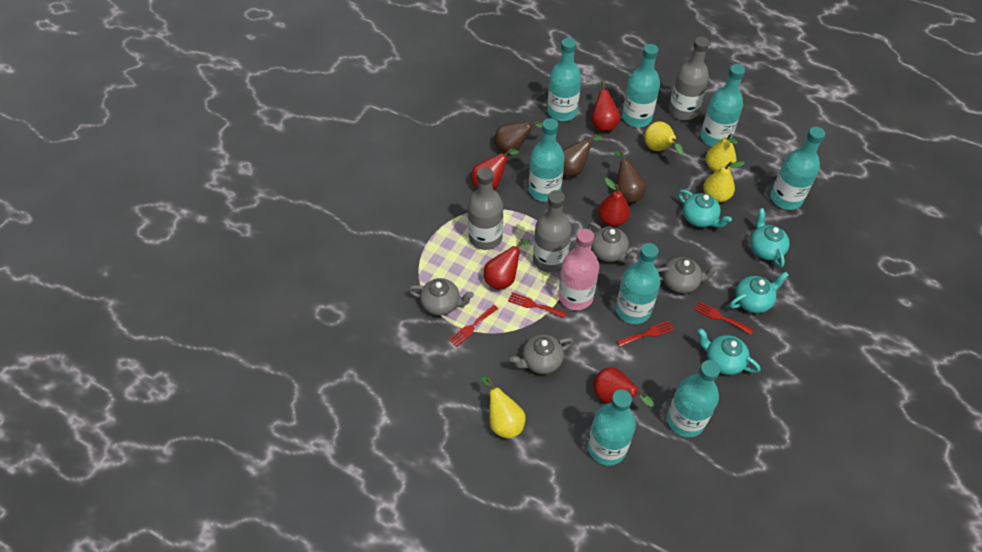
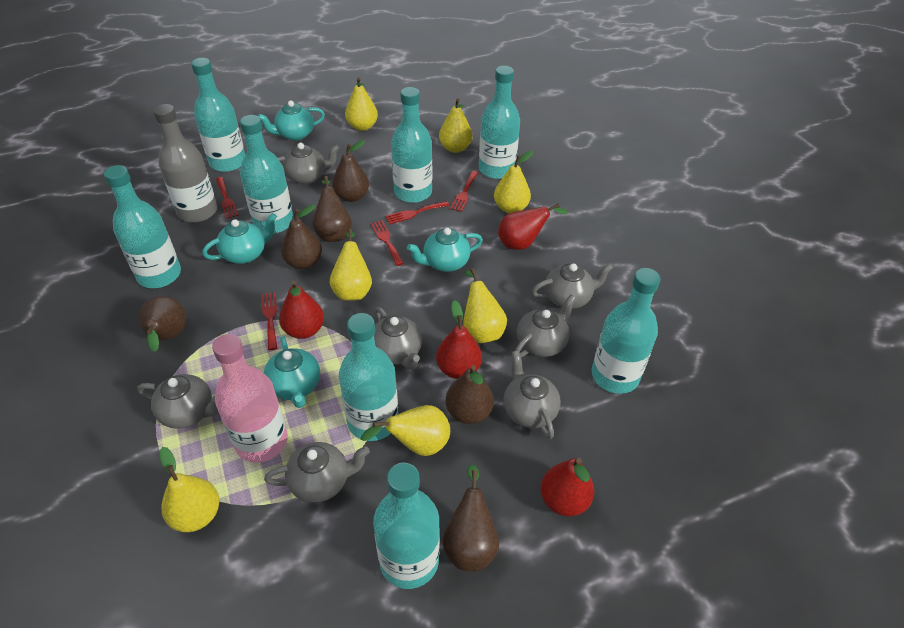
brown pear: [494,120,542,153] [563,134,602,177] [614,150,646,203] = 3 -> [139,296,186,352] [281,205,322,269] [313,176,352,242] [332,140,369,202] [443,464,499,571] [445,365,494,424] = 6
grey bottle: [468,167,503,250] [533,190,571,273] [669,37,709,120] = 3 -> [153,104,217,223] = 1
grey teapot: [408,278,474,316] [510,334,574,374] [588,222,637,263] [657,257,720,294] = 4 -> [137,374,219,429] [264,442,370,503] [278,143,340,184] [374,307,422,369] [503,350,561,439] [515,295,576,357] [531,263,613,309] = 7
red fork: [449,305,498,347] [508,292,566,318] [617,320,675,347] [694,301,753,335] = 4 -> [216,177,239,219] [261,292,277,350] [371,220,404,266] [385,201,449,224] [450,171,478,212] = 5
red pear: [471,148,519,190] [484,239,529,290] [591,81,620,131] [593,367,654,407] [598,178,630,227] = 5 -> [279,280,324,339] [436,300,482,379] [498,203,568,250] [540,458,594,516] = 4
yellow pear: [480,376,526,439] [644,121,683,155] [703,161,745,203] [706,133,738,172] = 4 -> [160,447,219,532] [330,229,372,301] [345,77,378,131] [360,405,450,456] [439,99,473,153] [463,268,507,343] [494,151,533,213] = 7

